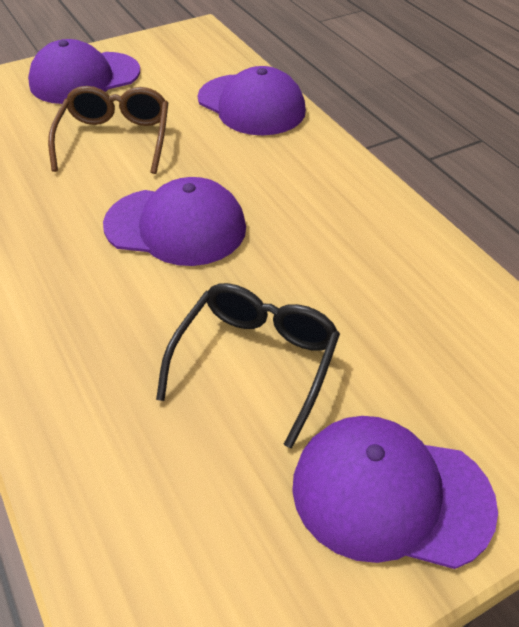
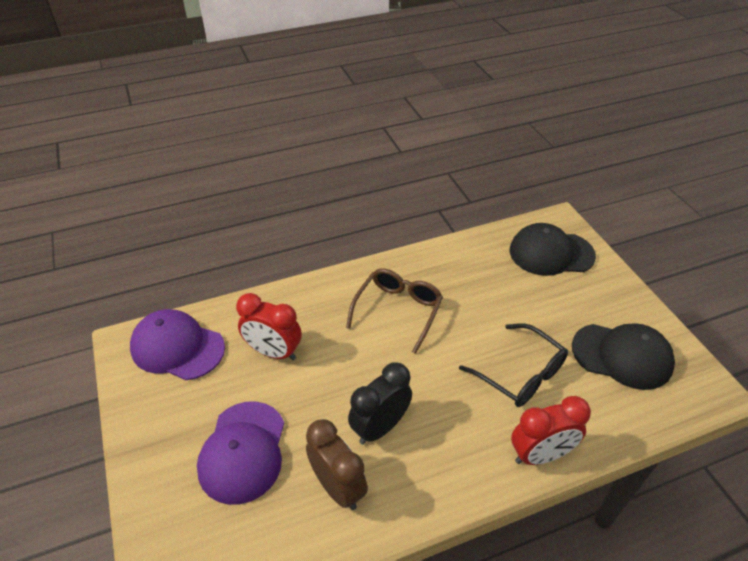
black cap: none = 0 -> [510,223,596,276] [572,323,675,390] = 2
black clock: none = 0 -> [348,362,412,445] = 1
brown clock: none = 0 -> [306,419,368,510] = 1
purple cap: [28,39,140,104] [103,177,246,266] [198,66,306,135] [292,416,498,569] = 4 -> [130,309,225,380] [197,401,284,505] = 2
red clock: none = 0 -> [236,293,302,360] [511,396,591,465] = 2

